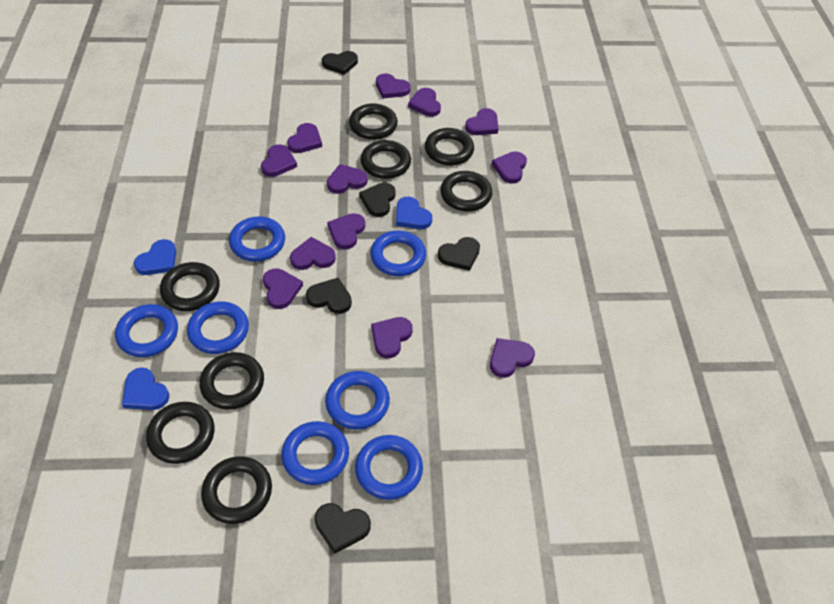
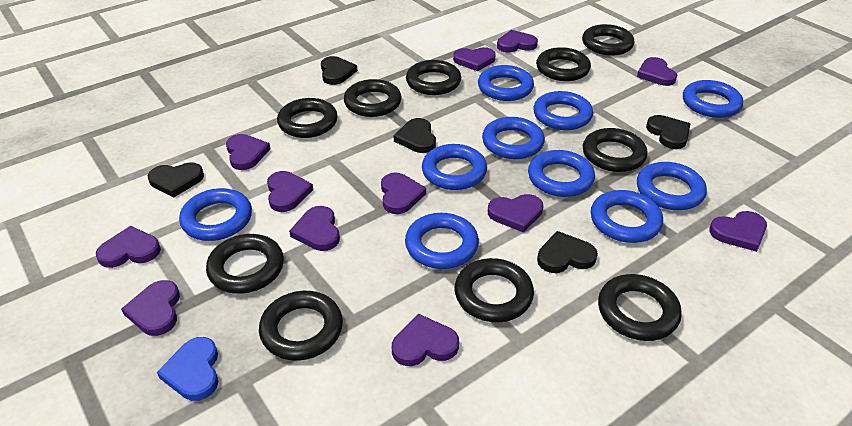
black ring: [146,402,214,464] [160,262,220,311] [200,352,264,410] [201,456,272,524] [349,103,398,140] [361,140,411,179] [425,128,474,165] [440,171,492,212] = 8 -> [206,234,284,294] [259,291,343,361] [277,98,338,138] [344,79,402,117] [406,60,461,95] [455,258,534,322] [536,47,591,81] [582,24,634,55] [583,128,648,172] [598,274,682,341] = 10
blue heart: [122,368,169,410] [134,239,176,275] [396,197,432,229] = 3 -> [157,337,219,401] = 1
blue ring: [115,304,178,357] [187,302,249,354] [229,217,285,262] [281,421,349,485] [325,371,390,430] [355,435,423,500] [370,231,426,276] = 7 -> [179,188,252,241] [405,213,479,269] [422,144,487,190] [478,65,534,101] [482,117,545,159] [528,150,595,197] [533,91,593,130] [591,190,663,243] [637,162,707,210] [683,80,743,118] = 10

